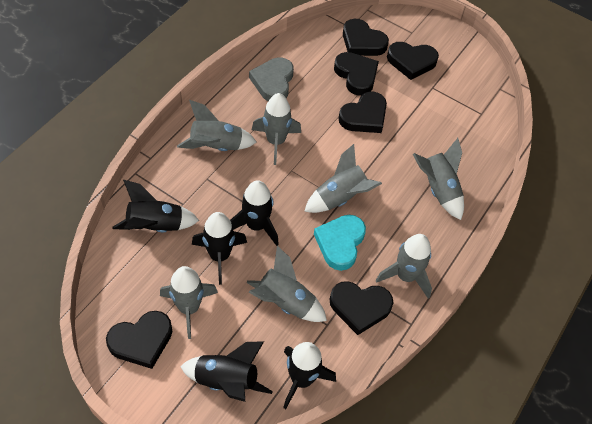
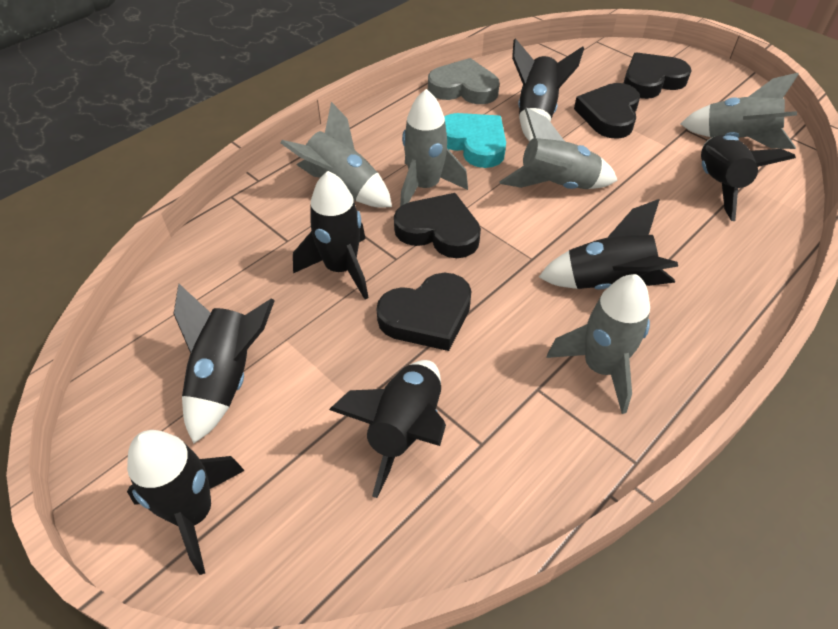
black heart: [106,311,172,369] [329,281,393,335] [334,52,379,96] [338,92,387,133] [343,19,389,56] [387,42,439,80] = 6 -> [376,273,472,351] [394,193,481,258] [574,83,640,139] [624,52,692,99] = 4
black rocket: [113,180,199,232] [180,341,273,402] [192,212,247,285] [230,180,279,246] [283,342,336,409] = 5 -> [127,430,245,575] [174,284,275,443] [293,171,368,300] [329,360,446,498] [512,38,584,142] [539,199,678,290] [701,135,796,221] = 7
grey rocket: [160,266,218,339] [177,100,257,151] [246,246,327,322] [252,93,301,165] [304,144,382,213] [376,234,432,299] [413,138,464,220] = 7 -> [280,102,392,208] [400,89,468,206] [499,108,618,189] [547,274,650,414] [681,72,799,149] = 5

